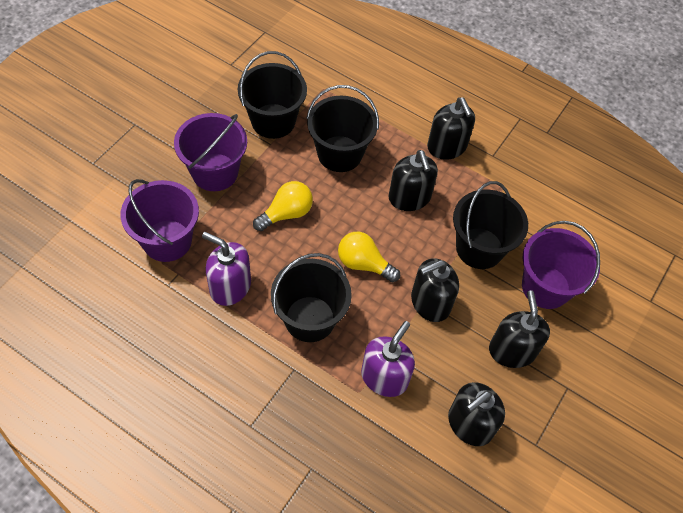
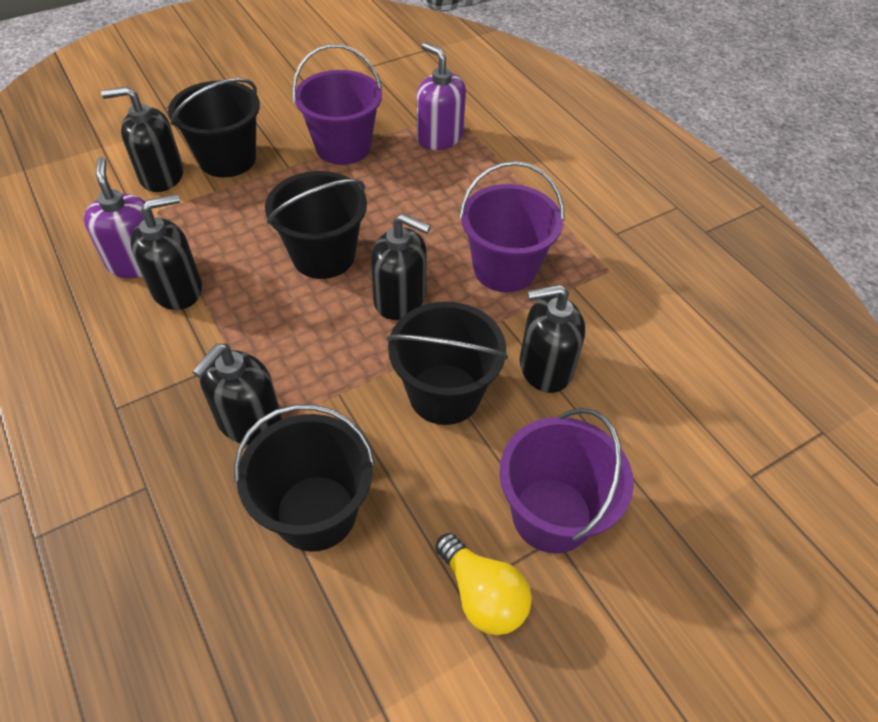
yellow light bulb: [253,181,313,231] [338,232,400,282] = 2 -> [435,533,532,635] = 1

